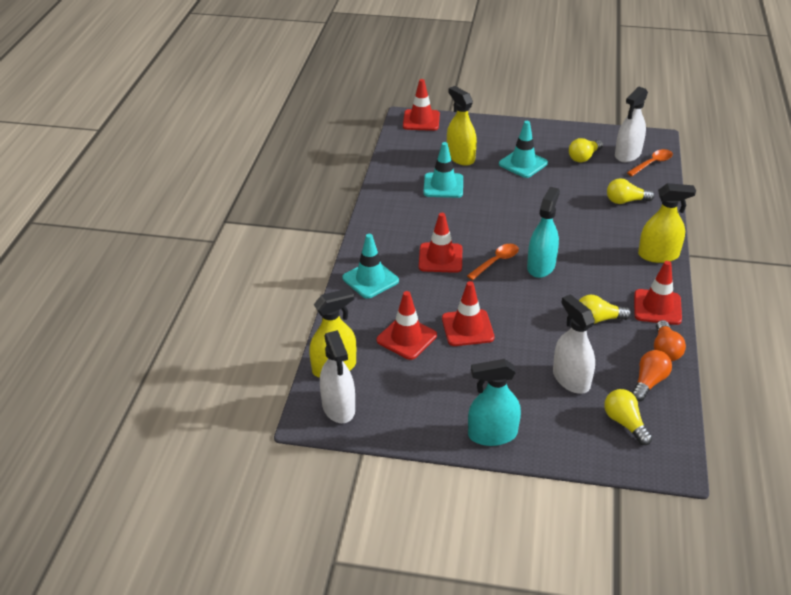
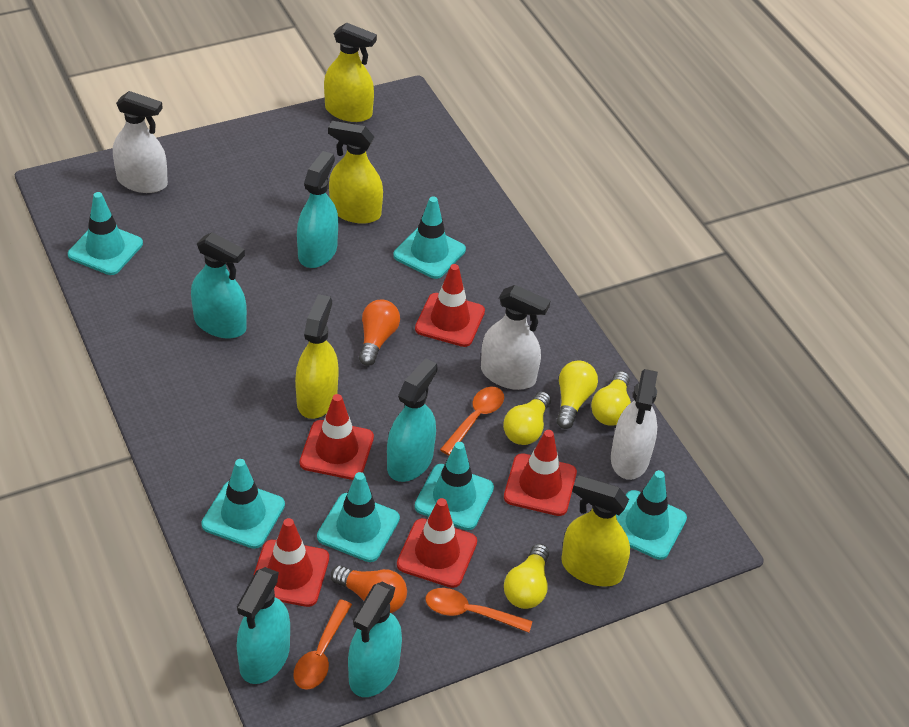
orange spoon: [467,244,519,280] [627,149,673,176] = 2 -> [293,600,352,690] [425,588,532,633] [440,387,504,456] = 3
turquoise spray bottle: [468,359,521,446] [527,187,560,278] = 2 -> [191,232,247,339] [237,567,290,684] [297,151,338,268] [348,582,402,697] [387,358,438,482] = 5
turquoise traffic cone: [342,234,399,299] [423,142,463,198] [499,121,548,178] = 3 -> [68,192,143,275] [201,459,285,549] [317,472,400,562] [393,196,466,279] [414,442,494,530] [616,470,687,560] = 6
yellow spray bottle: [309,288,356,378] [447,86,477,166] [638,183,696,263] = 3 -> [295,294,339,419] [324,23,377,122] [328,121,383,224] [561,475,630,587] = 4

